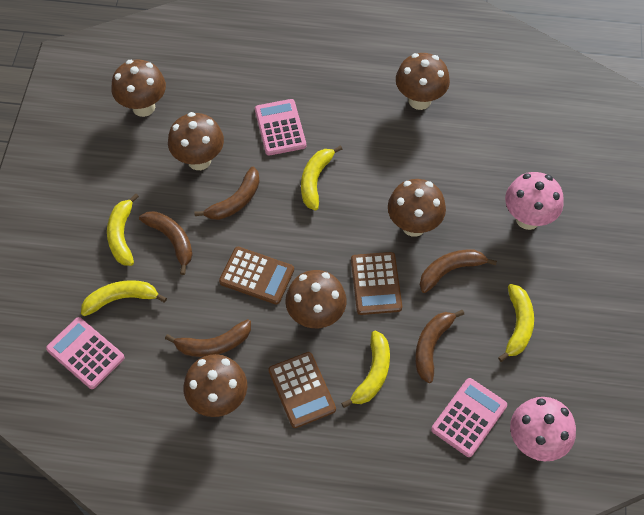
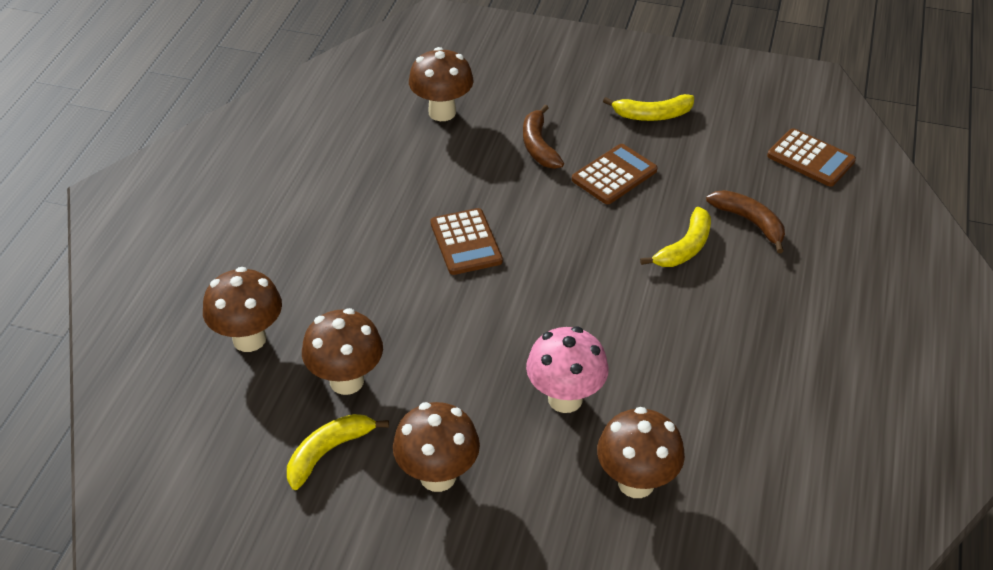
brown banana: [139,211,193,275] [165,319,251,357] [194,167,260,220] [415,310,464,383] [420,250,497,293] = 5 -> [523,105,564,169] [706,190,785,253] = 2
brown mushroom: [111,59,166,117] [168,112,224,170] [183,354,247,417] [286,270,347,328] [388,179,446,237] [396,53,450,110] = 6 -> [203,267,282,352] [302,308,383,395] [393,402,480,492] [409,47,473,121] [597,407,685,498] = 5
pink calculator: [46,317,125,389] [255,99,306,156] [431,378,507,457] = 3 -> none = 0
pink mushroom: [505,172,564,230] [510,397,576,461] = 2 -> [526,326,609,413] = 1
yellow banana: [81,280,167,316] [107,193,139,266] [301,145,342,210] [341,331,390,408] [498,284,534,362] = 5 -> [287,414,389,490] [603,94,694,121] [640,207,711,267] = 3

